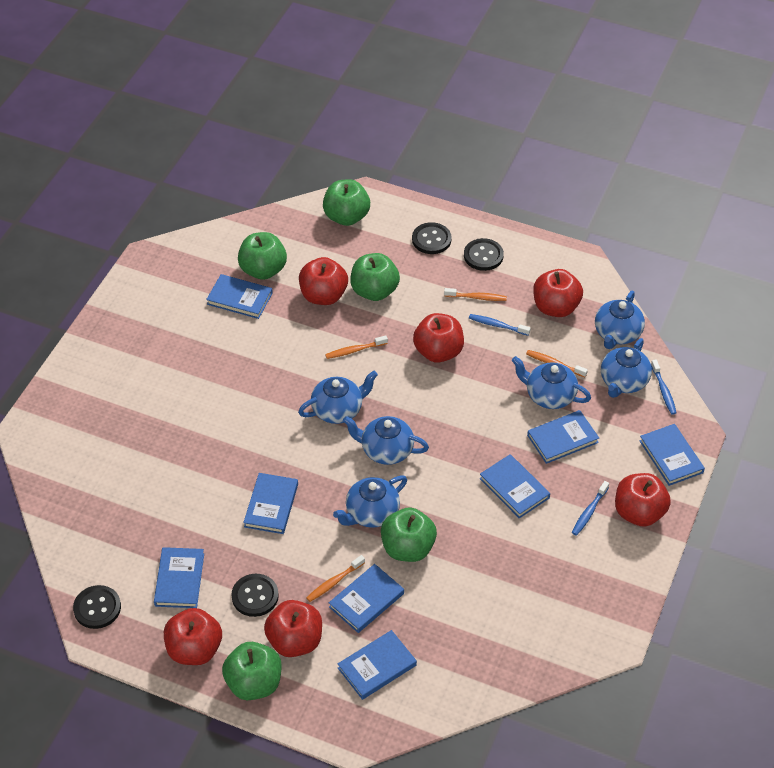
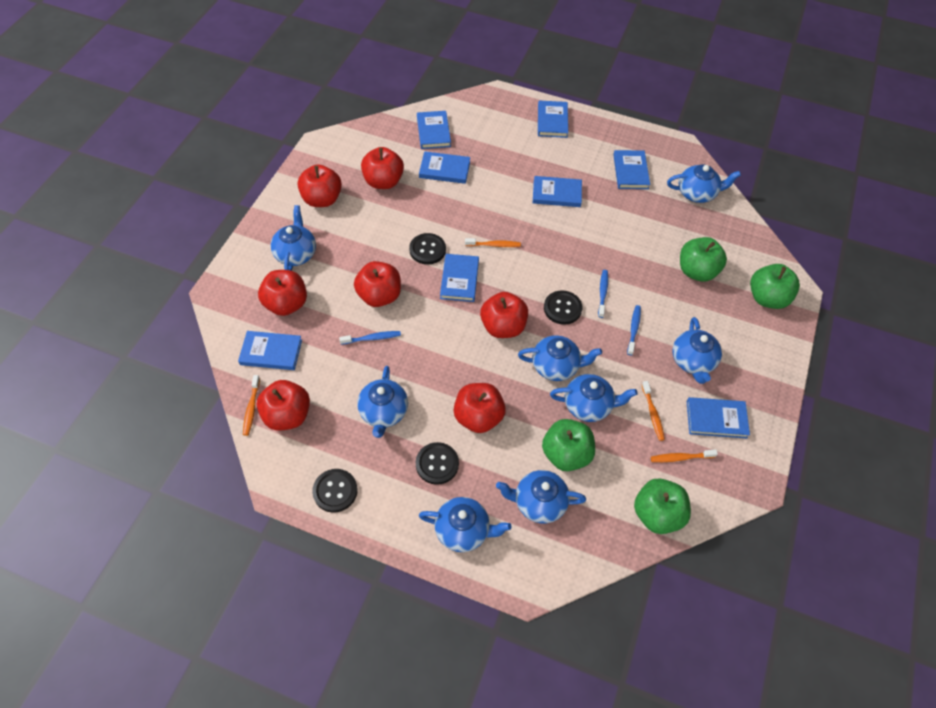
blue teapot: [298,371,378,424] [333,475,407,528] [343,416,429,465] [512,356,591,409] [595,291,645,349] [601,338,652,398] = 6 -> [270,205,316,271] [357,366,408,438] [419,497,512,552] [496,470,586,524] [518,335,602,381] [550,374,638,422] [667,164,741,203] [673,317,722,384] = 8
green apple: [222,642,281,700] [238,232,287,280] [323,179,370,226] [350,253,400,301] [381,507,437,562] = 5 -> [542,419,595,471] [634,479,691,534] [680,237,727,282] [750,264,800,309] = 4
red apple: [164,608,222,665] [264,600,322,657] [299,257,348,305] [413,313,464,363] [533,269,583,317] [615,473,671,527] = 6 -> [257,380,310,431] [258,270,307,316] [298,165,342,207] [354,261,401,307] [361,147,404,189] [454,383,506,433] [480,292,528,338] = 7

